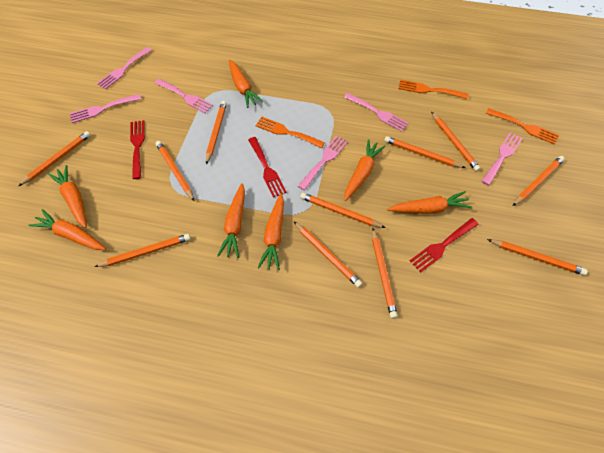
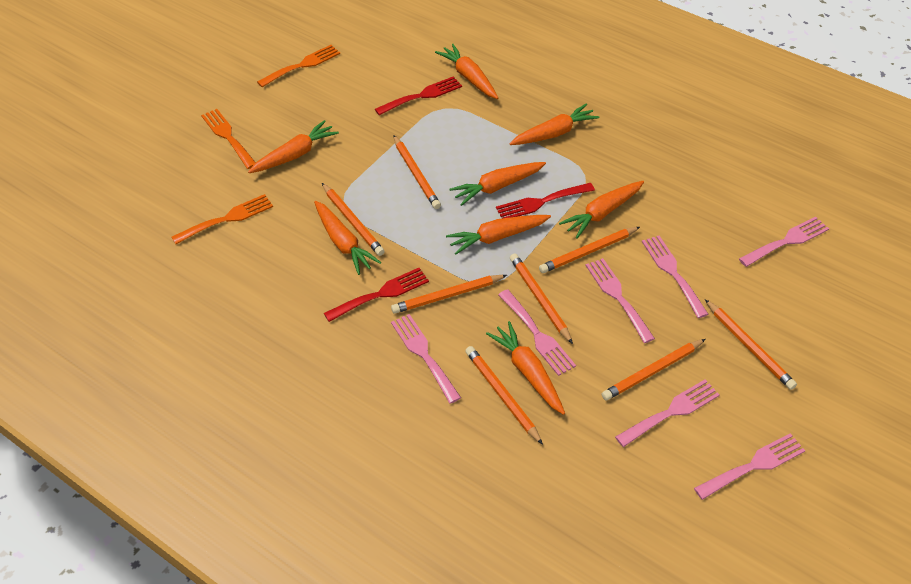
orange carrot: [28,209,106,250] [48,165,87,228] [217,183,245,258] [229,59,263,108] [257,193,284,270] [344,139,386,201] [387,191,472,214] = 7 -> [248,120,339,173] [314,201,381,275] [435,44,498,99] [446,215,551,255] [450,162,546,206] [486,321,565,415] [509,104,600,145] [559,181,644,238] = 8
orange pencil: [18,131,91,186] [94,234,191,267] [156,141,194,201] [206,101,227,164] [294,222,362,288] [300,193,386,228] [372,229,398,319] [384,136,465,168] [431,112,481,172] [487,239,588,276] [513,156,565,206] = 11 -> [322,183,385,256] [391,275,507,313] [393,135,441,209] [465,346,543,445] [510,254,573,344] [539,227,640,273] [602,339,706,401] [705,299,797,390] = 8
pink fork: [69,94,141,123] [97,47,152,89] [155,79,213,113] [298,135,348,191] [344,93,409,132] [481,132,523,186] = 6 -> [391,314,461,404] [498,289,576,376] [585,258,655,343] [615,379,720,447] [642,236,708,318] [694,433,805,500] [739,216,829,267] = 7

